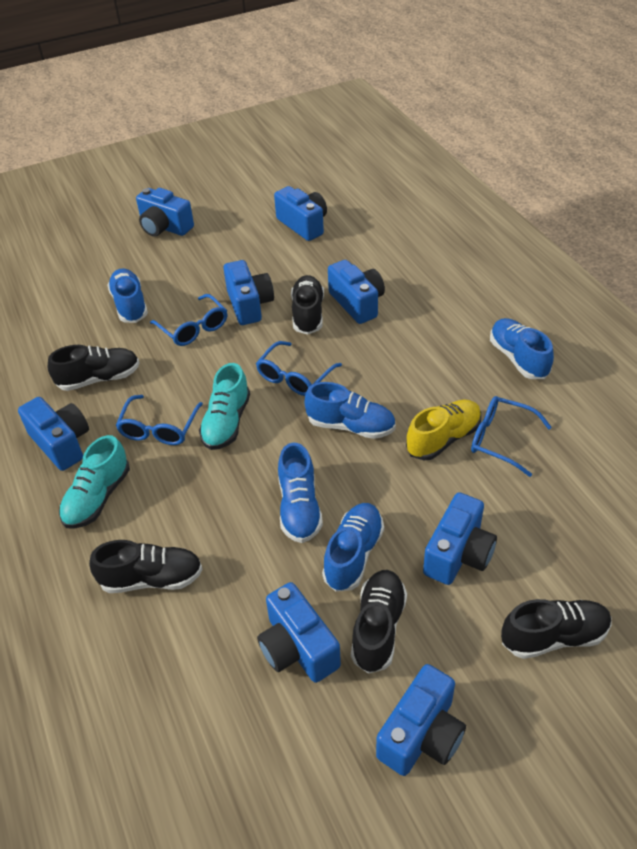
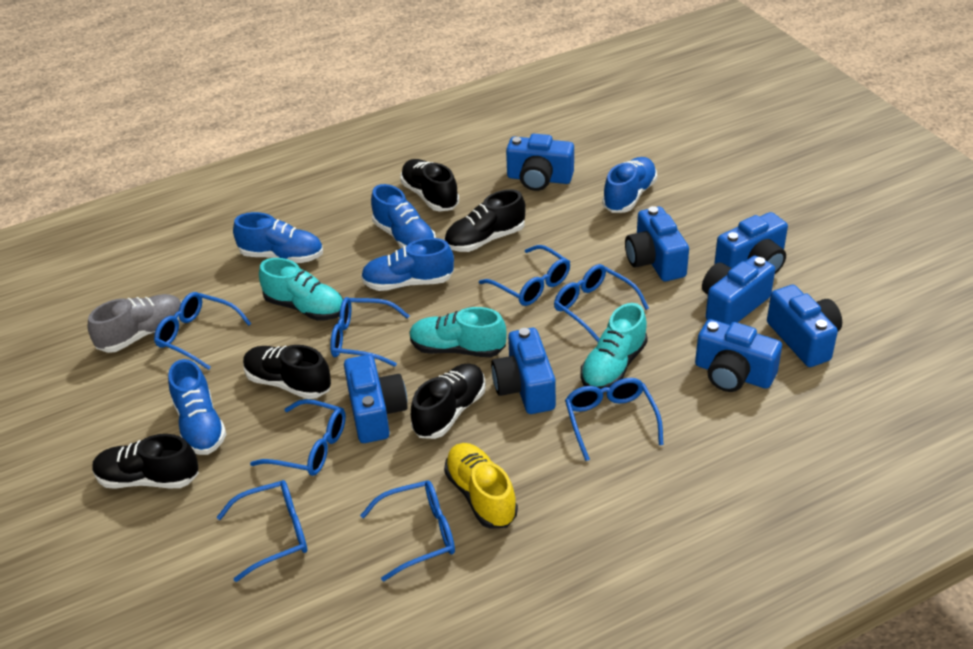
blue glasses: [116,395,203,445] [150,294,227,346] [256,341,342,396] [471,396,552,477] = 4 -> [154,292,251,370] [217,480,307,582] [250,399,346,476] [330,297,410,367] [360,480,455,582] [479,245,570,306] [554,264,649,342] [565,378,663,461] = 8
grey shoe: none = 0 -> [88,294,182,353] = 1
turquoise shoe: [59,435,130,529] [199,363,250,450] = 2 -> [259,258,343,321] [409,307,507,357] [580,303,648,389] = 3

